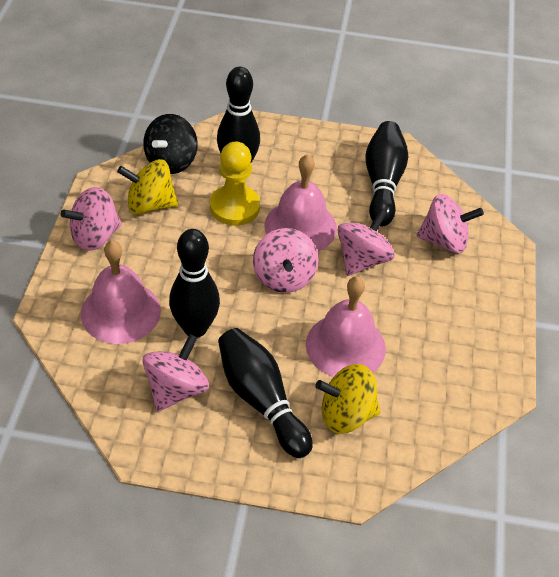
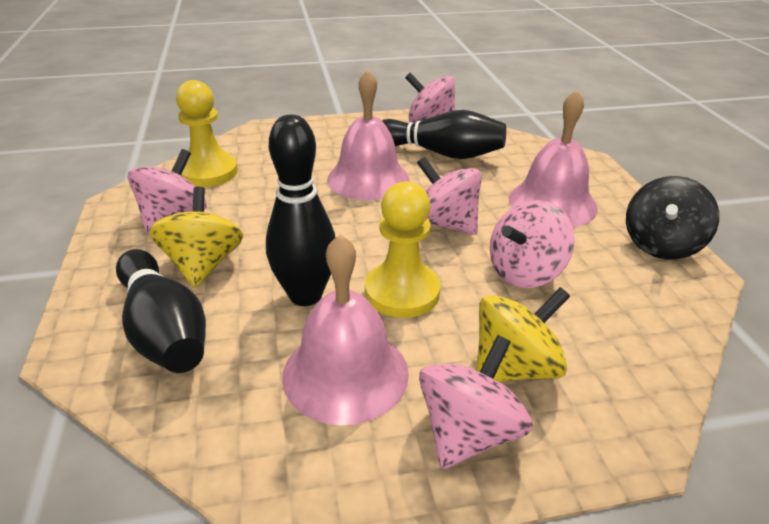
black bowling pin: [169,229,220,338] [217,67,260,163] [218,328,313,458] [366,121,408,227] = 4 -> [116,249,206,373] [266,115,335,306] [381,110,506,159] = 3
yellow pawn: [210,142,260,226] = 1 -> [176,80,238,187] [365,182,441,318] = 2

